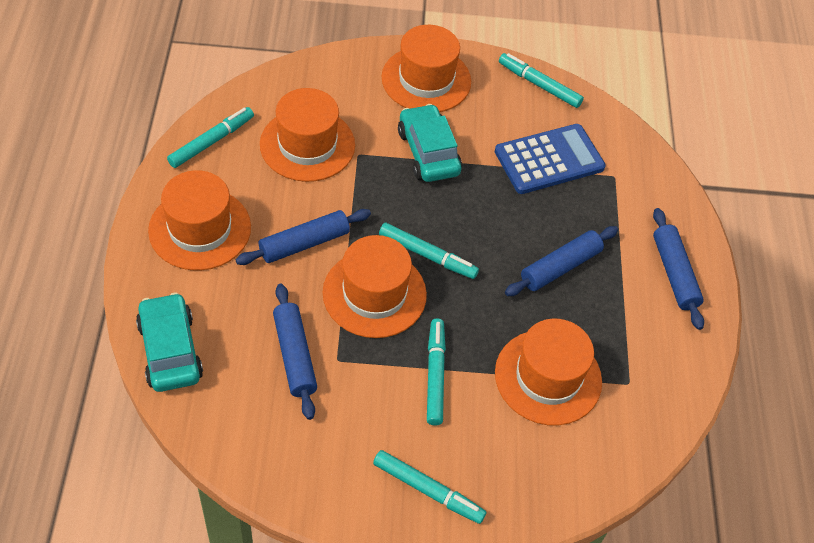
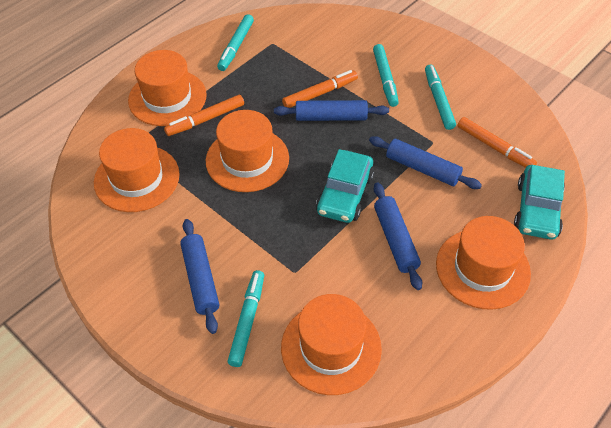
blue calculator: [495,124,606,194] = 1 -> none = 0
orange marker: none = 0 -> [164,95,244,136] [282,70,358,108] [457,117,537,168] = 3
turquoise marker: [167,107,254,168] [373,450,486,524] [379,223,479,279] [427,319,446,425] [499,53,584,108] = 5 -> [217,14,254,71] [227,270,264,367] [373,44,399,107] [425,65,456,130] = 4

